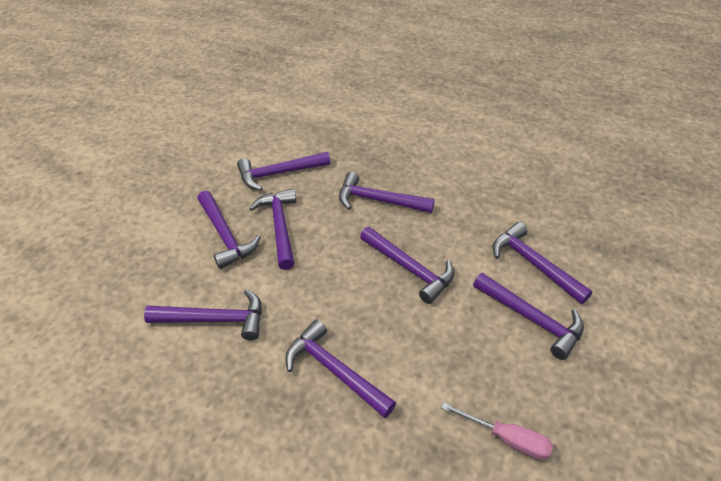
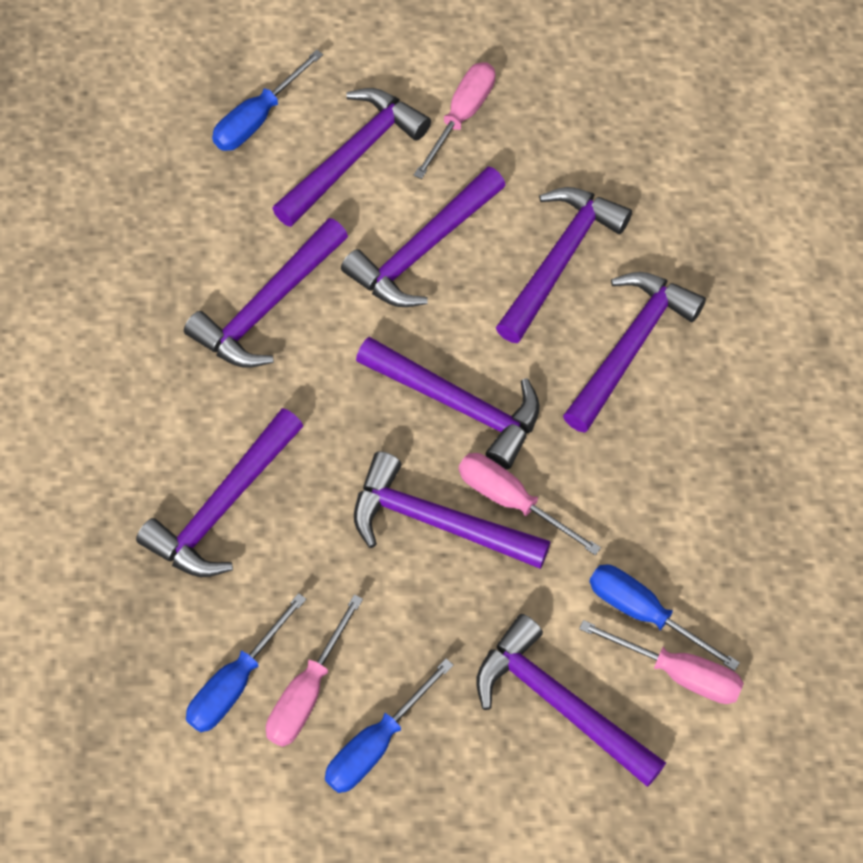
blue screwdriver: none = 0 -> [186,593,306,732] [212,50,323,151] [325,659,454,793] [589,564,740,671] = 4
pink screwdriver: [441,402,553,460] = 1 -> [266,594,363,747] [414,62,495,179] [459,453,601,555] [579,620,744,704] = 4

